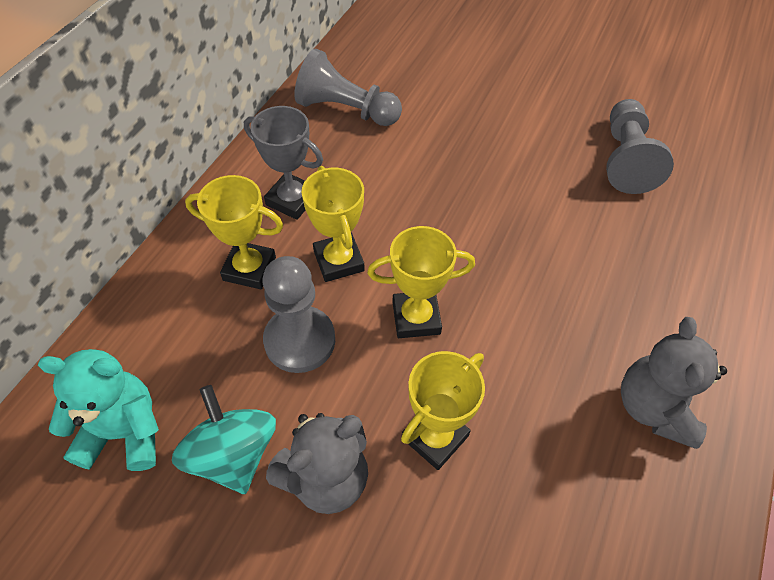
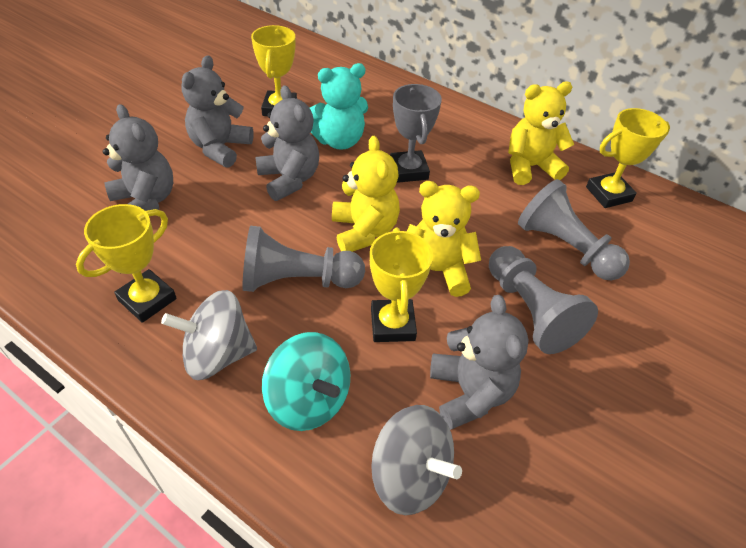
grey spinning top: none = 0 -> [161,290,257,380] [371,405,462,515] = 2
grey teddy bear: [266,413,368,514] [621,317,727,449] = 2 -> [103,104,173,211] [181,55,254,168] [255,85,319,201] [430,295,529,430] = 4
yellow teddy bear: none = 0 -> [332,136,400,252] [406,181,481,297] [508,82,574,185] = 3

